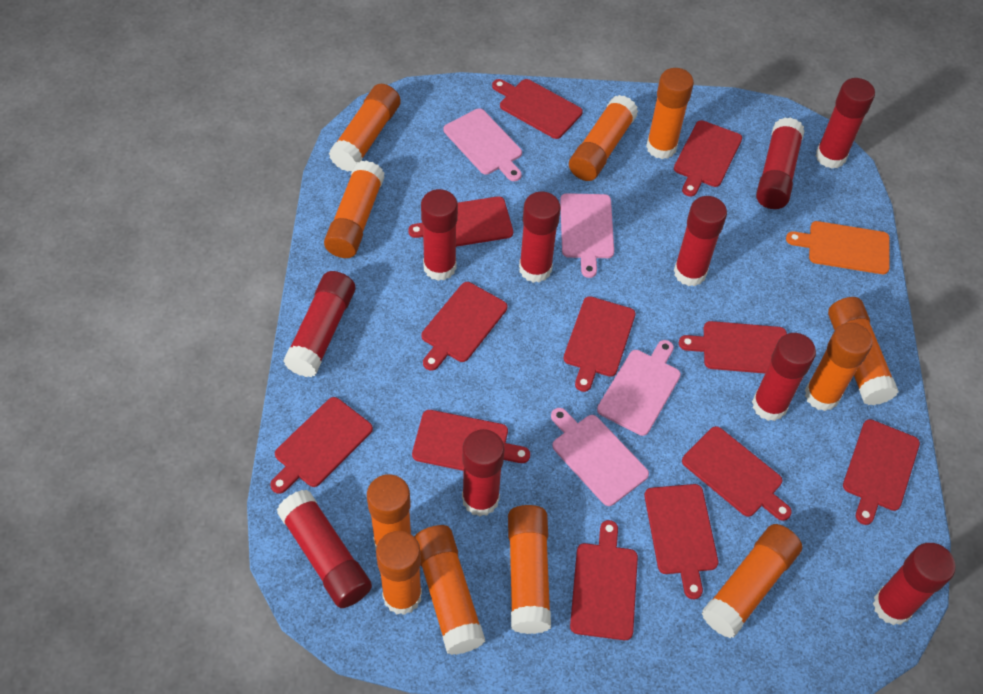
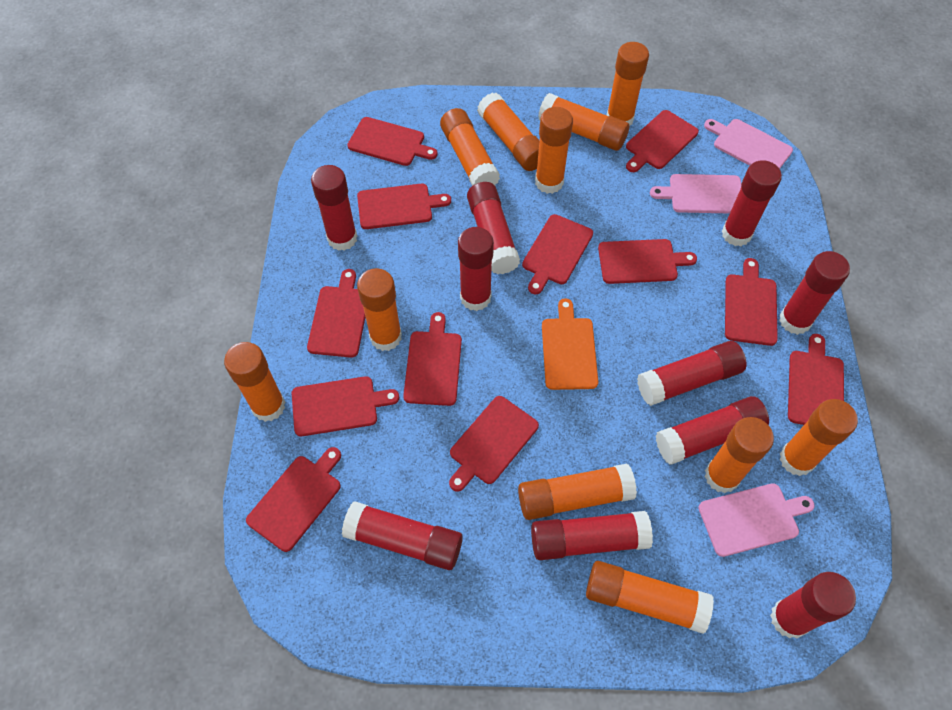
pink cutting board: [444,108,522,181] [551,408,649,506] [560,193,614,278] [597,340,681,436] = 4 -> [650,174,741,214] [698,483,815,557] [704,119,793,169] = 3

